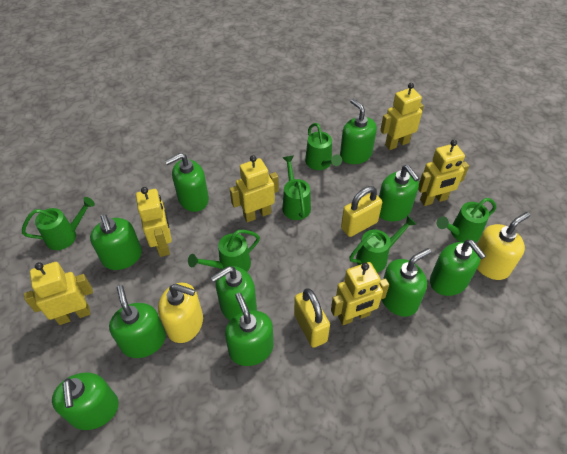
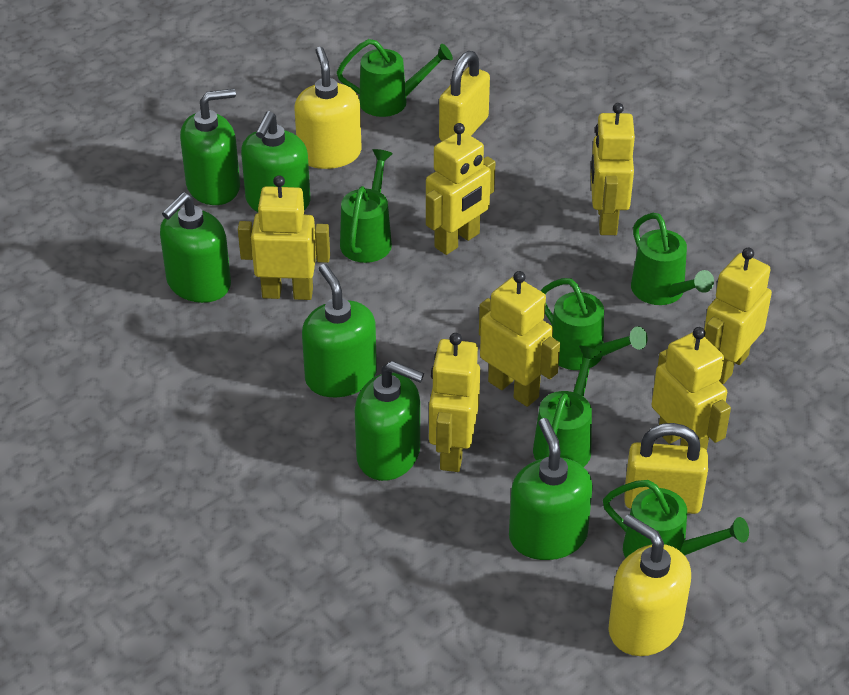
green soap dispenser: [52,372,119,430] [90,214,142,270] [109,285,166,358] [165,153,209,212] [211,266,257,320] [225,293,274,366] [340,99,377,164] [379,165,420,222] [381,248,431,317] [430,240,486,296] = 10 -> [160,192,231,303] [180,89,240,205] [241,111,311,212] [302,264,377,397] [355,361,424,481] [509,418,593,560] = 6
yellow robot: [24,262,93,325] [136,187,172,257] [230,155,279,222] [331,262,389,325] [380,83,424,150] [418,140,469,206] = 6 -> [238,175,330,300] [426,123,495,255] [429,333,480,472] [479,271,560,407] [591,103,635,235] [652,327,731,450] [704,248,772,384] = 7

